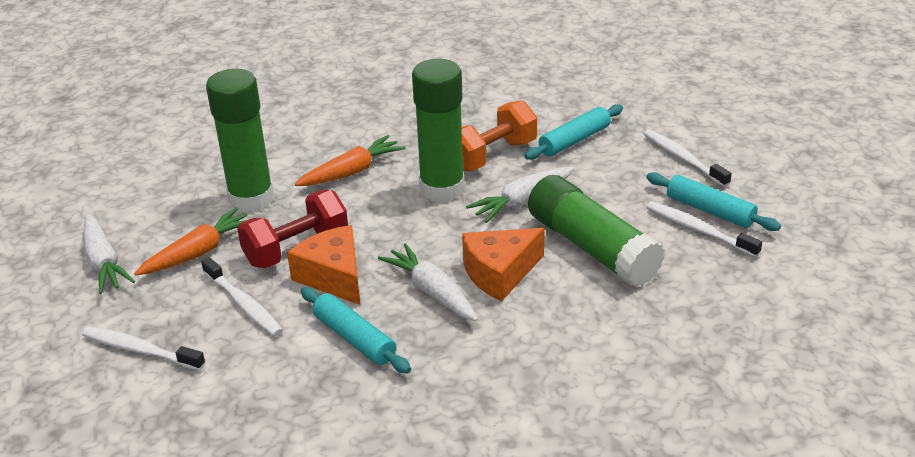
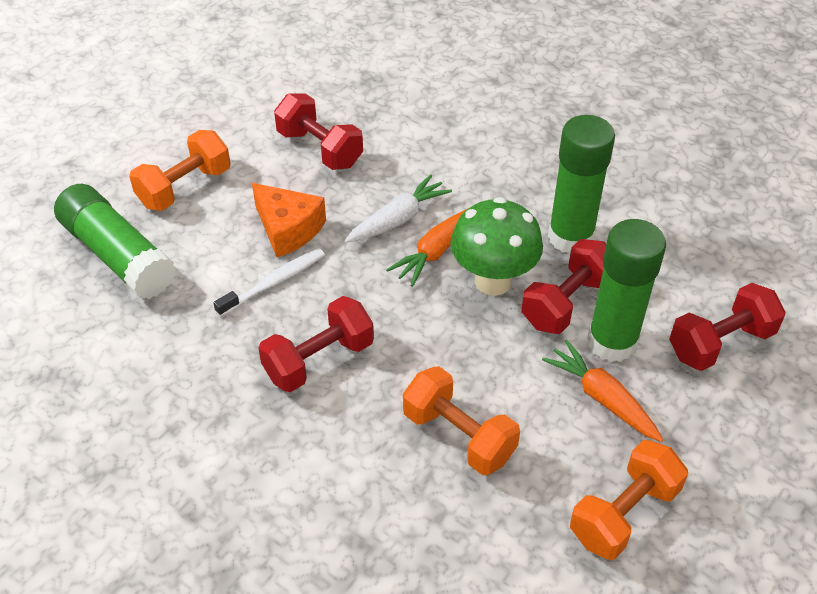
green mushroom: none = 0 -> [450,197,543,296] = 1
orange cheese: [287,225,360,305] [462,228,545,301] = 2 -> [252,183,326,257] = 1
orange dumbbell: [462,100,537,172] = 1 -> [129,130,231,211] [403,366,520,475] [570,440,688,560] = 3
red dumbbell: [237,190,348,268] = 1 -> [258,296,374,392] [274,93,363,170] [522,239,606,334] [669,283,786,371] = 4
turquoise rolling pin: [301,287,411,373] [524,104,623,160] [646,172,781,231] = 3 -> none = 0
white carrot: [83,214,135,294] [378,243,478,321] [466,167,574,223] = 3 -> [345,174,452,243] = 1
white toothbrush: [82,327,205,371] [201,257,283,336] [644,130,732,187] [646,202,762,258] = 4 -> [213,248,325,317] = 1

